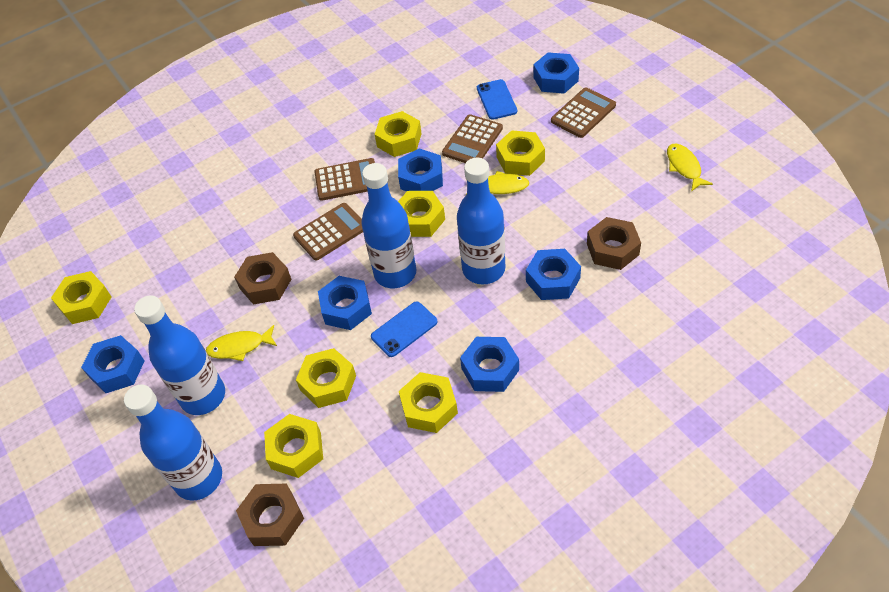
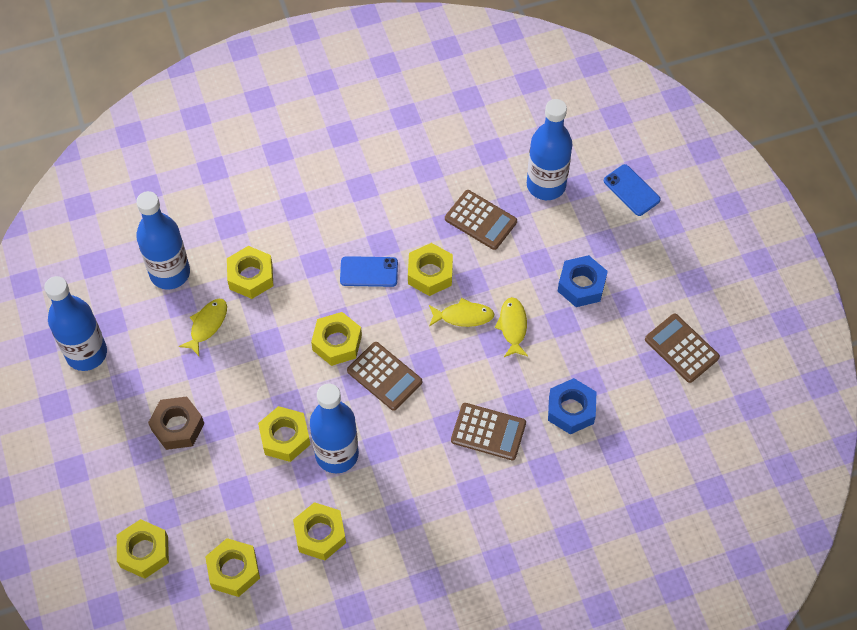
blue nut: [81,335,145,393] [318,276,372,330] [398,148,443,191] [460,337,519,392] [526,249,581,300] [533,52,579,94] = 6 -> [548,378,596,434] [558,255,608,307] = 2
brown nut: [234,252,292,305] [236,483,304,546] [587,217,641,270] = 3 -> [148,396,204,450] = 1

